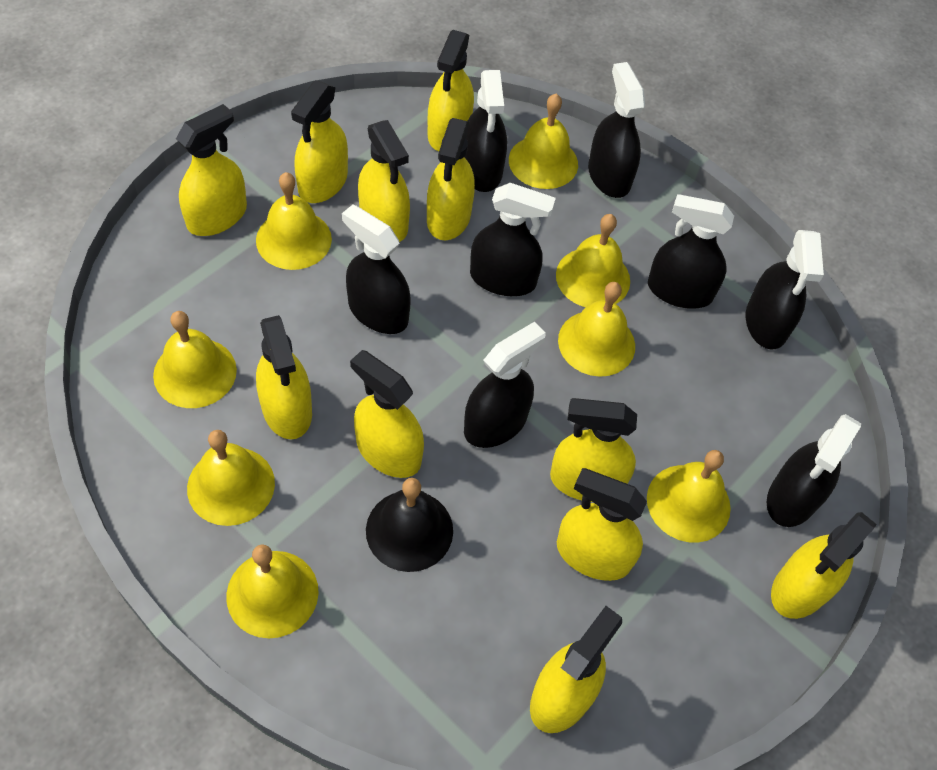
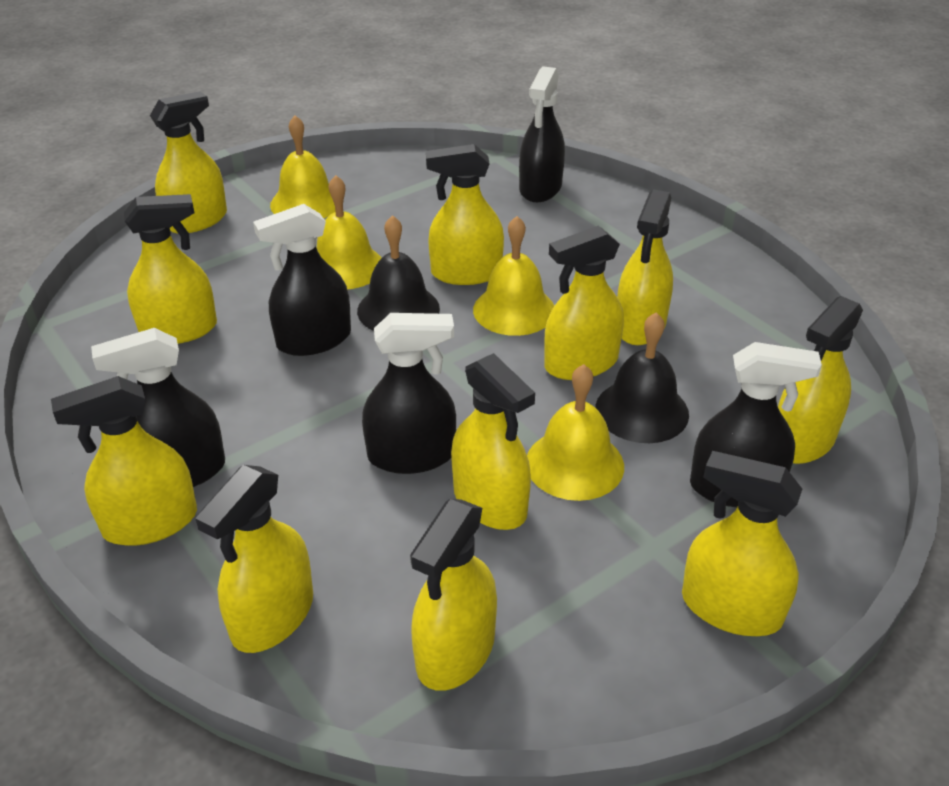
black bell: [366,478,453,572] = 1 -> [357,215,440,331] [596,312,689,443] = 2
black spray bottle: [342,205,411,334] [464,321,546,448] [465,70,507,192] [470,183,556,296] [588,62,645,198] [648,194,734,309] [746,230,824,349] [767,414,861,527] = 8 -> [91,328,225,487] [253,204,351,356] [362,313,456,474] [519,66,565,202] [690,342,822,507] = 5
yellow bell: [153,311,237,408] [187,430,275,526] [226,544,319,638] [256,172,332,270] [509,94,578,189] [556,214,630,307] [558,282,635,377] [647,450,731,543] = 8 -> [270,115,336,218] [317,175,382,289] [473,216,554,336] [527,364,624,501] = 4

